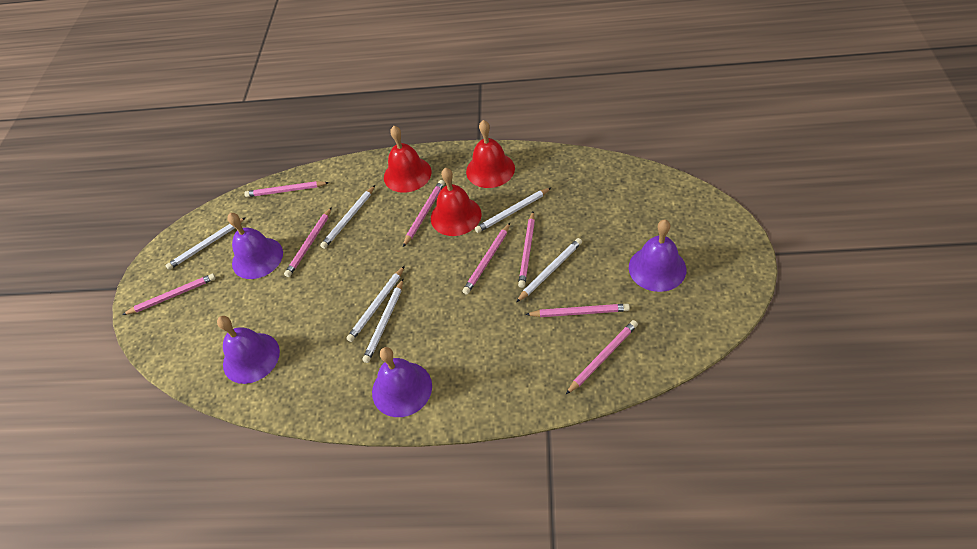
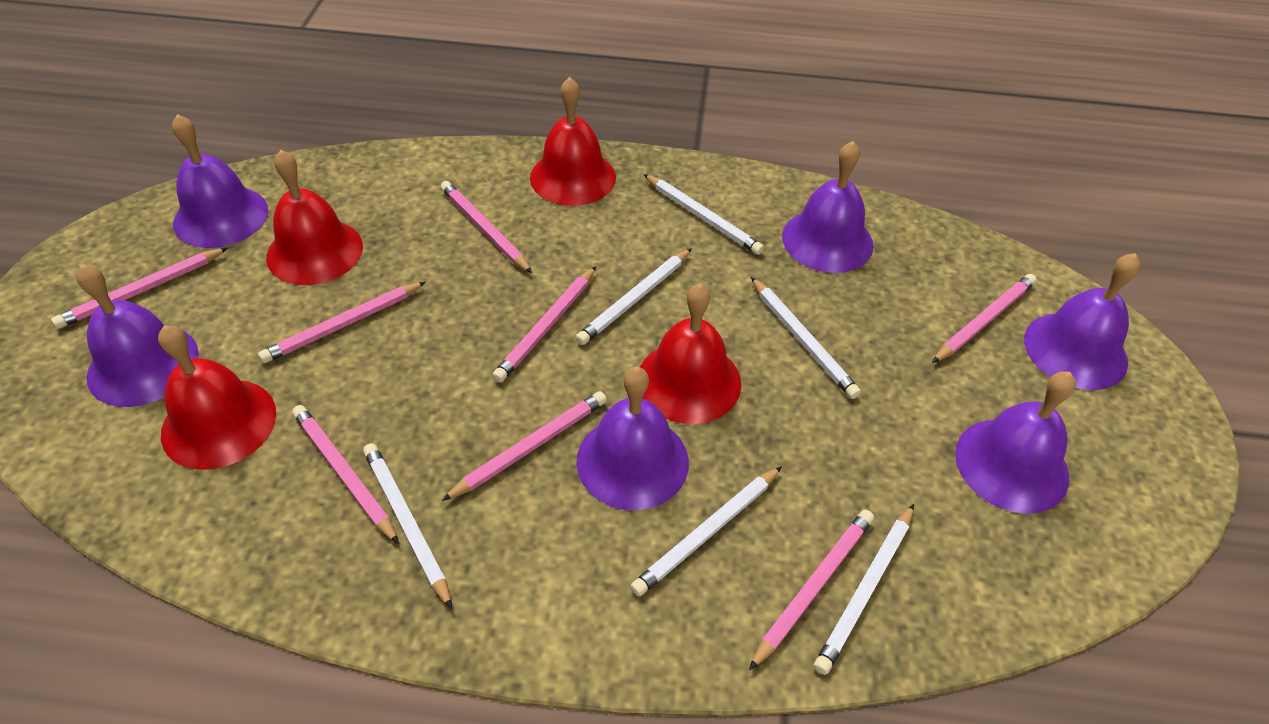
purple bell: [217,316,280,384] [227,213,283,279] [372,347,432,417] [629,220,686,292] = 4 -> [76,264,199,407] [172,114,268,248] [577,367,689,511] [782,141,874,273] [955,372,1076,514] [1024,253,1140,390] = 6
red bell: [384,126,432,193] [431,167,482,236] [466,120,515,188] = 3 -> [158,325,276,470] [266,150,363,285] [530,77,616,206] [640,284,741,424] = 4

